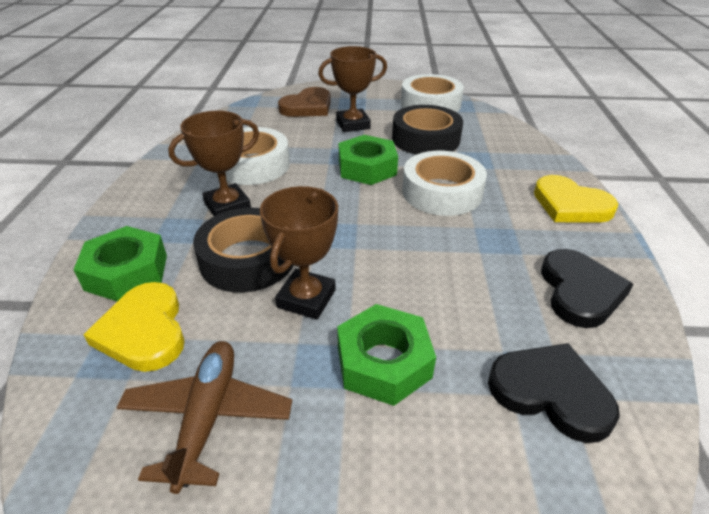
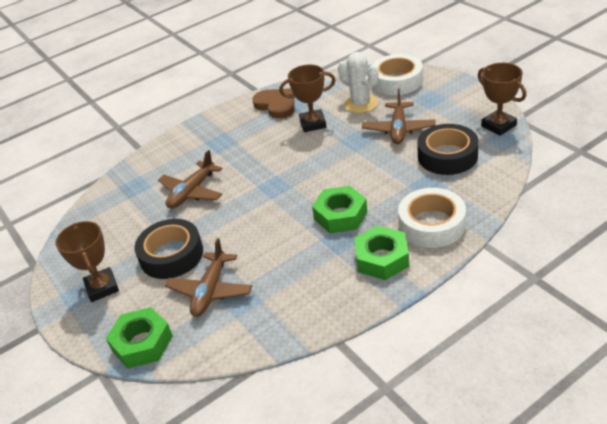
black heart: [488,343,620,443] [541,249,634,328] = 2 -> none = 0
brown plane: [117,341,292,494] = 1 -> [158,150,223,209] [165,238,252,317] [362,89,436,144] = 3
white cactus: none = 0 -> [338,52,379,113] = 1
white tape: [216,127,290,185] [401,74,464,112] [402,151,487,216] = 3 -> [372,54,423,95] [398,188,466,248] = 2
yellow heart: [83,282,185,372] [534,175,618,222] = 2 -> none = 0

